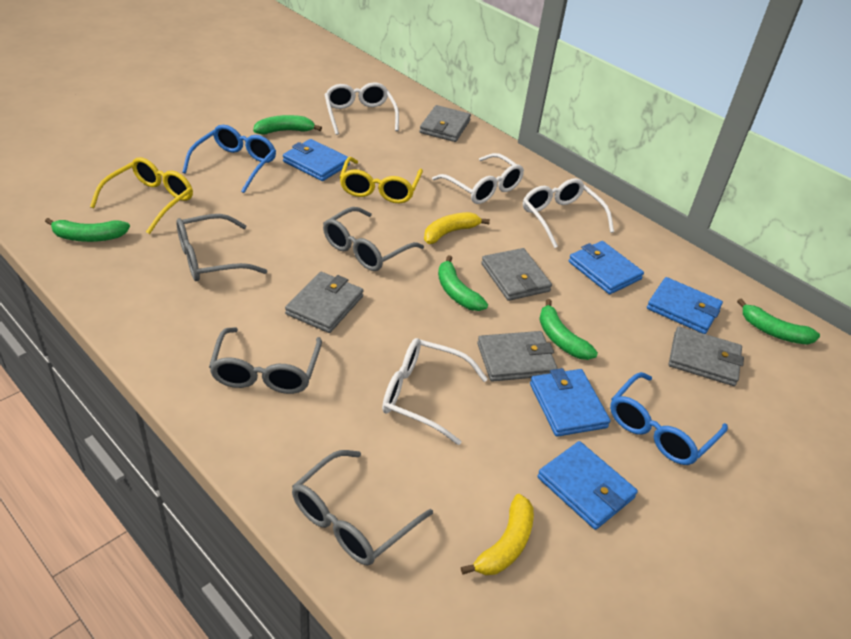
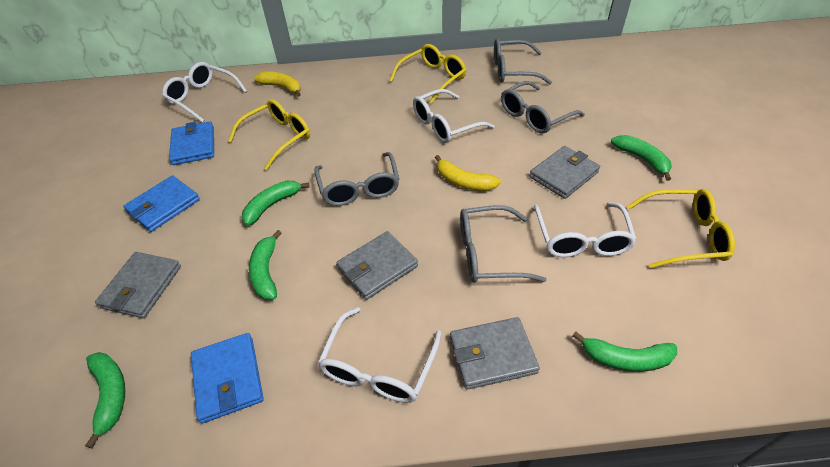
blue glasses: [182,125,276,193] [610,372,728,465] = 2 -> none = 0
blue wallet: [283,139,350,181] [530,368,611,437] [537,441,638,530] [569,241,644,294] [647,277,723,334] = 5 -> [123,175,200,232] [169,121,214,165] [191,333,264,423] = 3
grey wallet: [285,272,364,333] [420,105,471,142] [477,331,558,382] [481,248,552,301] [669,326,744,386] = 5 -> [95,252,181,318] [336,231,418,300] [450,317,540,390] [529,146,600,199] = 4
yellow glasses: [90,157,193,234] [339,157,423,203] = 2 -> [228,99,310,170] [389,44,466,103] [627,189,735,268] = 3

